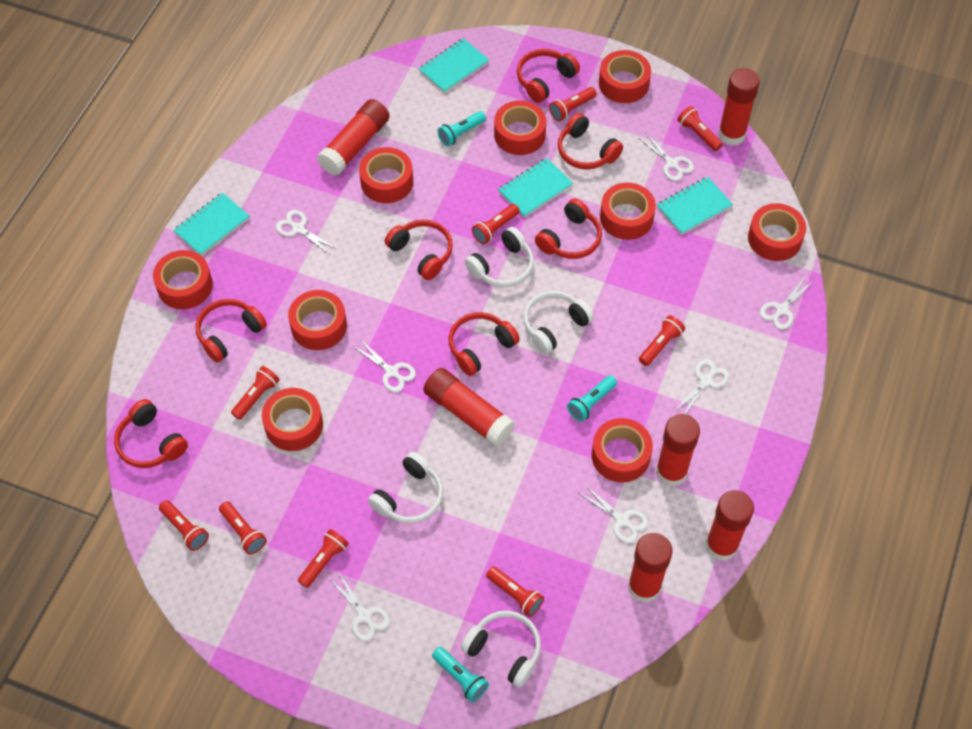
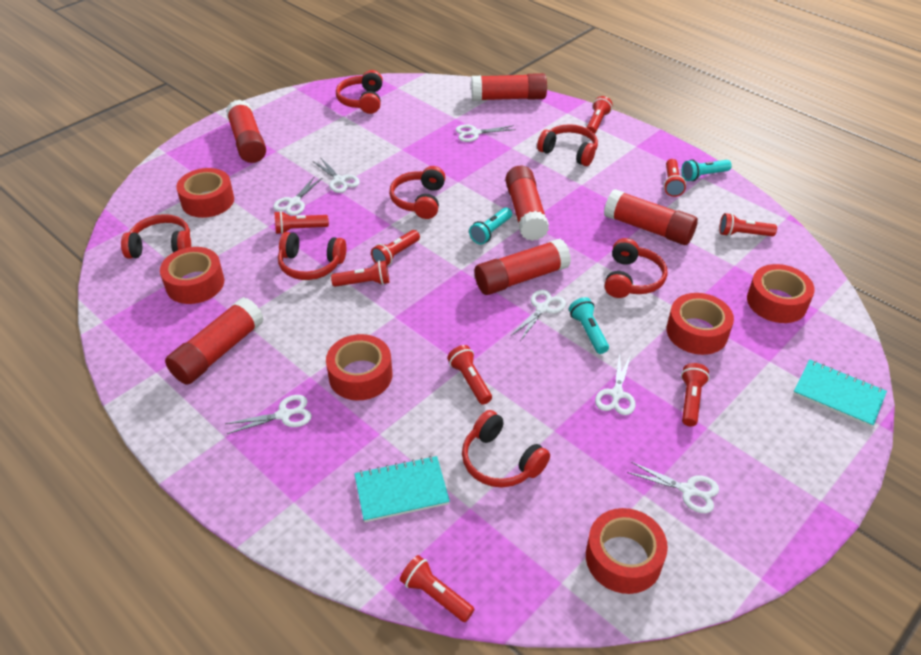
red tape: [153,250,213,309] [262,388,323,451] [288,290,347,350] [359,147,413,203] [494,100,546,155] [591,418,653,482] [599,50,651,103] [600,183,656,240] [748,203,806,261] = 9 -> [160,247,224,304] [176,168,234,218] [326,334,392,400] [586,508,668,594] [666,293,734,355] [747,264,815,323] = 6
turquoise notebook: [173,193,250,256] [419,38,489,93] [498,158,573,217] [657,177,733,235] = 4 -> [354,456,450,522] [793,359,887,428] = 2
white headphones: [368,452,443,523] [461,611,541,688] [465,227,534,287] [523,291,594,354] = 4 -> none = 0

